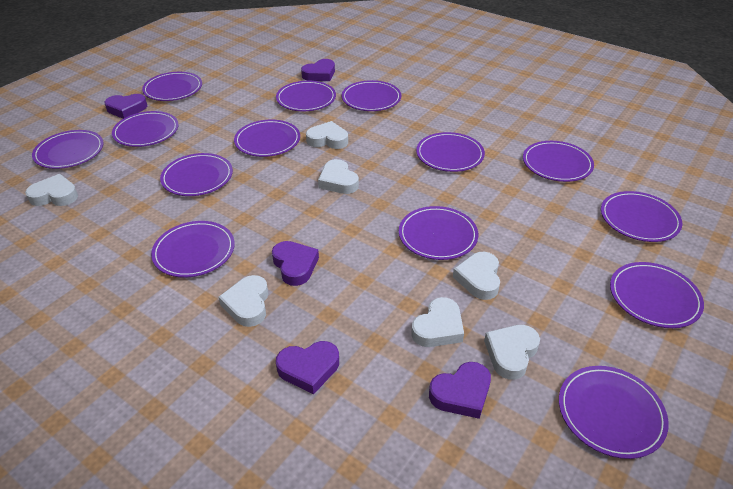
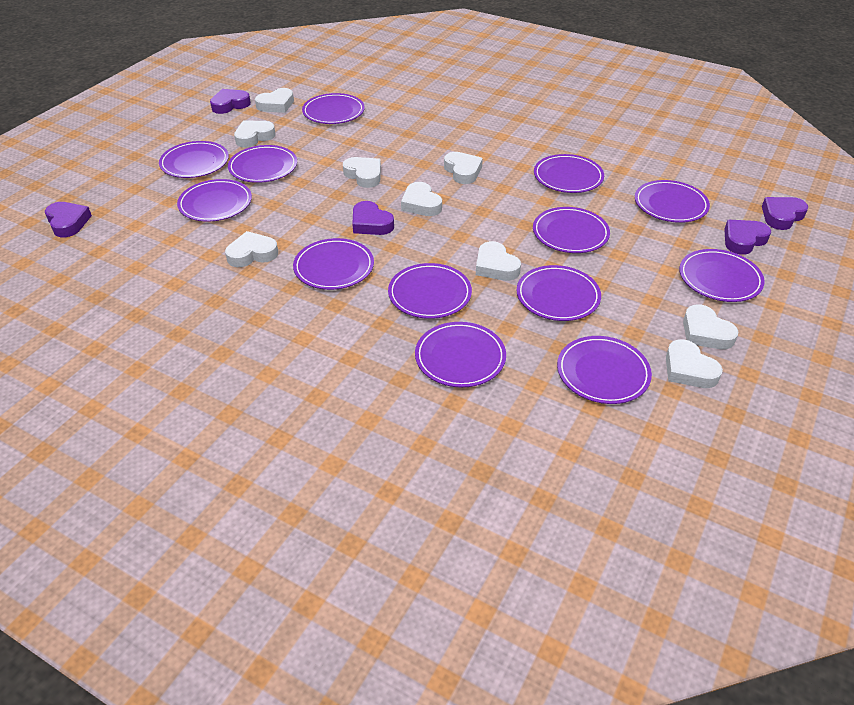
purple plate: [32,130,104,169] [112,111,179,147] [142,72,202,101] [151,221,235,278] [160,153,233,196] [234,120,300,157] [276,81,336,111] [342,80,402,111] [399,206,478,260] [416,132,485,172] [523,141,594,182] [559,366,669,459] [601,191,682,242] [610,262,704,328] = 14 -> [159,141,229,178] [177,179,252,222] [228,145,297,183] [293,238,374,290] [302,93,365,124] [388,263,472,319] [415,322,506,387] [516,265,601,321] [533,207,610,253] [534,154,604,193] [557,336,652,404] [635,180,710,223] [679,249,765,302] = 13
white heart: [25,174,78,206] [219,275,269,327] [306,121,348,149] [318,159,359,194] [411,297,464,347] [453,252,500,300] [484,325,540,380] = 7 -> [225,231,278,267] [234,120,275,148] [255,88,294,113] [343,157,381,188] [401,182,442,216] [444,152,483,184] [476,241,521,281] [666,339,723,388] [683,304,738,349] = 9

